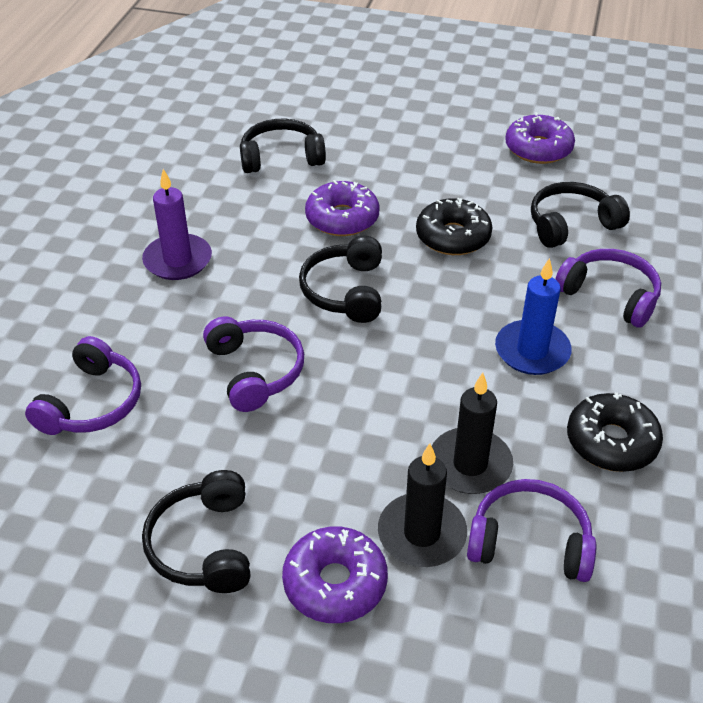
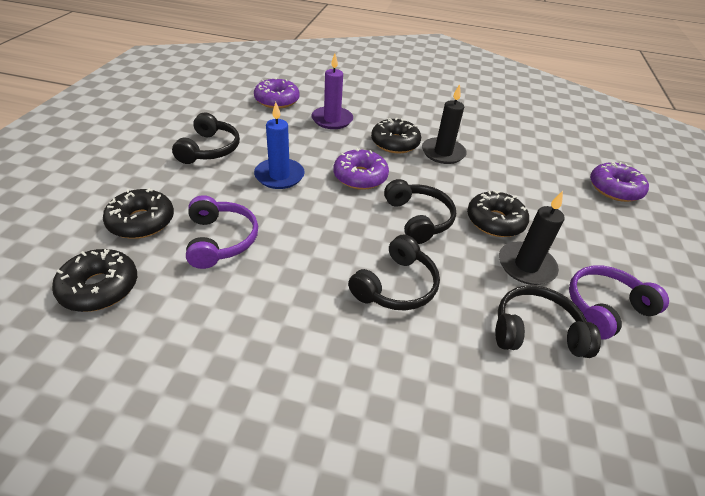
black donut: [416,198,493,255] [567,392,663,472] = 2 -> [52,249,137,312] [103,188,174,239] [371,118,421,154] [467,190,529,237] = 4
purple headphones: [25,336,141,435] [203,317,304,412] [467,479,596,582] [556,249,661,328] = 4 -> [186,195,258,269] [569,265,669,339] = 2

